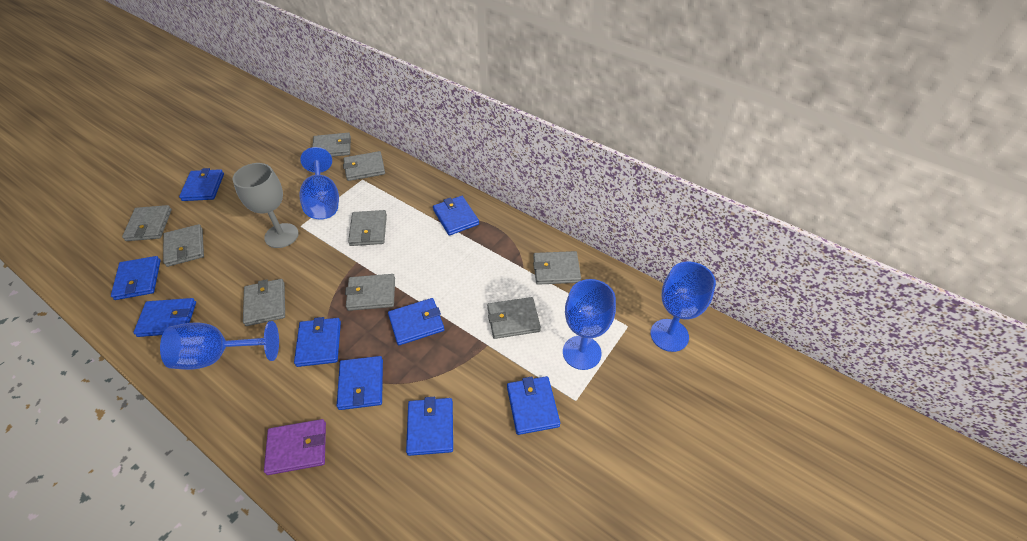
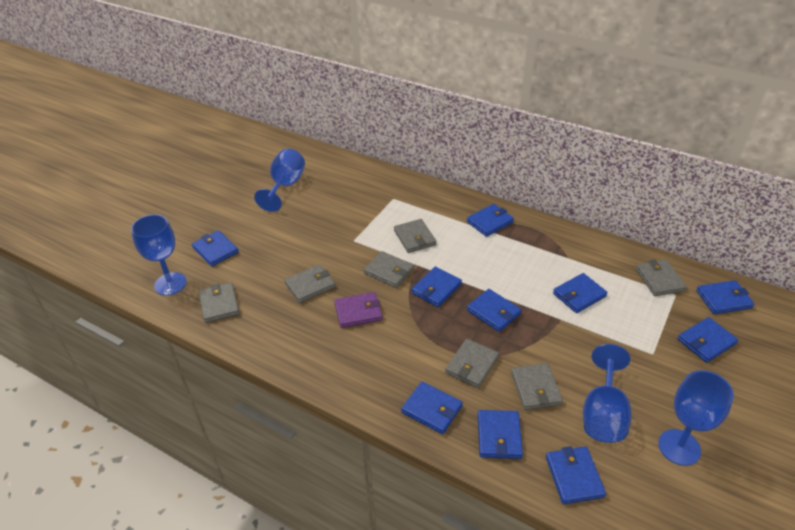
blue wallet: [111,256,161,300] [133,298,196,337] [179,168,224,201] [294,317,341,367] [337,356,383,410] [388,298,444,345] [406,397,453,456] [433,196,479,236] [507,376,560,435] = 9 -> [192,230,239,266] [401,381,463,434] [411,267,462,307] [467,204,514,237] [467,289,522,332] [478,410,523,459] [546,446,606,504] [553,273,608,313] [678,317,738,363] [696,280,754,314] = 10
grey goblet: [233,163,299,248] = 1 -> none = 0
grey wallet: [122,205,172,241] [163,224,204,267] [243,279,285,326] [312,133,351,157] [343,151,385,181] [345,274,395,311] [348,210,387,246] [487,297,541,339] [533,251,581,285] = 9 -> [199,283,239,323] [284,264,335,303] [364,251,414,288] [394,219,436,253] [445,339,499,388] [511,363,563,410] [636,260,687,296] = 7

